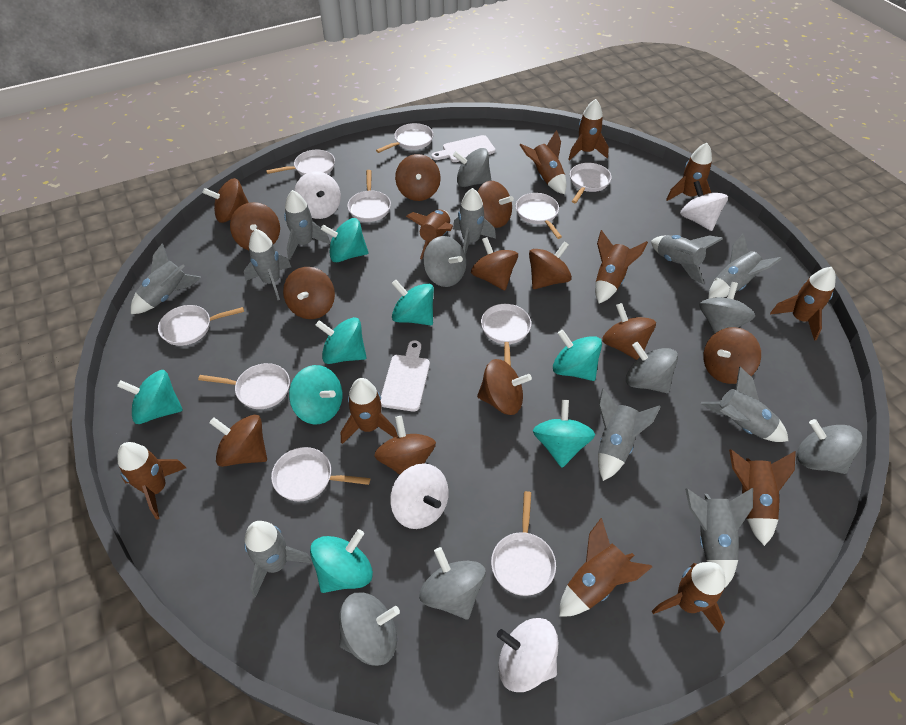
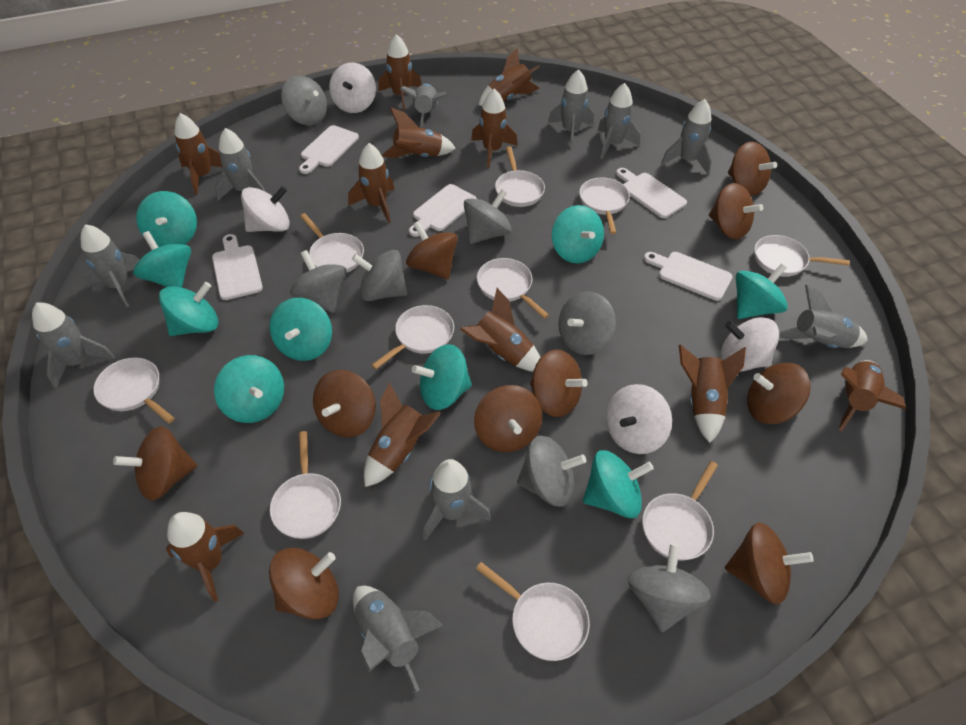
brown spinning top: [202,178,249,223] [209,414,267,467] [230,202,280,250] [283,267,335,319] [374,416,436,475] [395,154,441,201] [471,237,518,290] [477,181,514,228] [477,359,532,415] [529,241,572,289] [602,303,656,360] [703,327,761,384] = 12 -> [113,426,197,501] [269,548,339,620] [313,370,376,437] [406,221,458,279] [474,385,542,452] [530,349,588,417] [709,183,763,239] [725,522,813,604] [728,141,777,196] [747,363,811,424] = 10
turquoise spinning top: [117,370,183,424] [289,365,342,424] [310,529,373,593] [315,317,366,364] [321,218,368,262] [391,280,434,325] [533,400,595,468] [553,330,602,381] = 8 -> [133,231,191,288] [136,191,197,247] [159,282,218,336] [214,355,284,423] [269,298,332,361] [412,344,472,410] [552,205,604,263] [583,450,654,518] [735,264,788,319] = 9
white cutting board: [380,340,430,412] [431,135,495,162] = 2 -> [212,234,263,300] [299,125,359,174] [409,184,477,237] [616,168,687,218] [644,252,733,301] = 5

